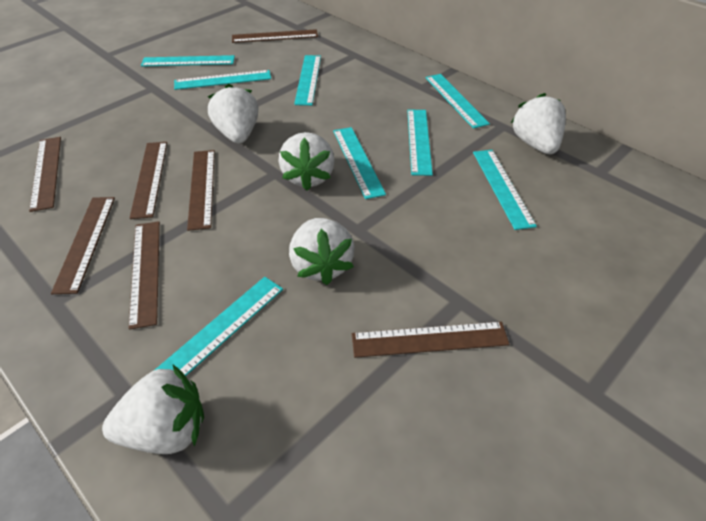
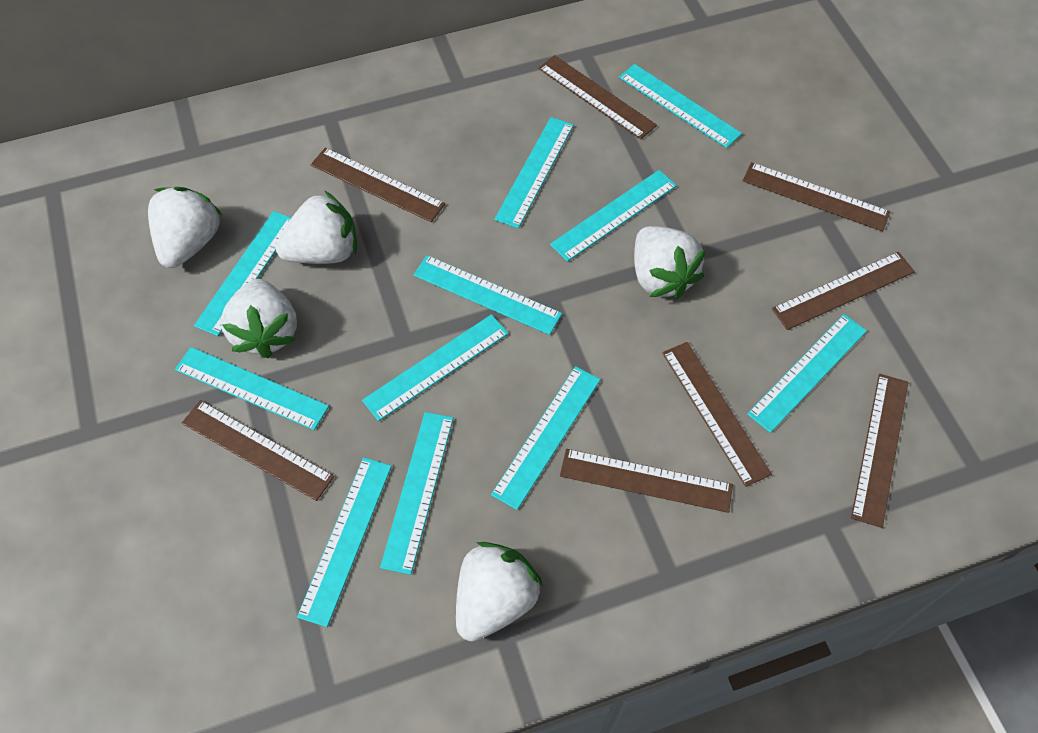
brown ruler: [29,137,61,212] [51,197,115,294] [128,221,160,330] [130,142,167,219] [187,150,215,231] [232,29,318,43] [352,322,510,358] = 7 -> [182,400,334,501] [311,148,445,222] [538,55,657,139] [560,449,733,513] [662,342,772,487] [743,162,890,232] [772,252,915,330] [851,374,908,528] = 8
turquoise ruler: [141,55,235,67] [155,277,283,376] [174,70,271,90] [294,55,321,106] [333,127,386,199] [407,110,433,176] [426,74,490,129] [473,150,537,230] = 8 -> [175,347,329,430] [194,211,292,336] [297,457,392,627] [362,314,509,421] [380,412,454,575] [413,255,562,335] [491,366,601,510] [494,117,574,229] [550,170,677,262] [619,64,742,148] [747,314,867,433] = 11

